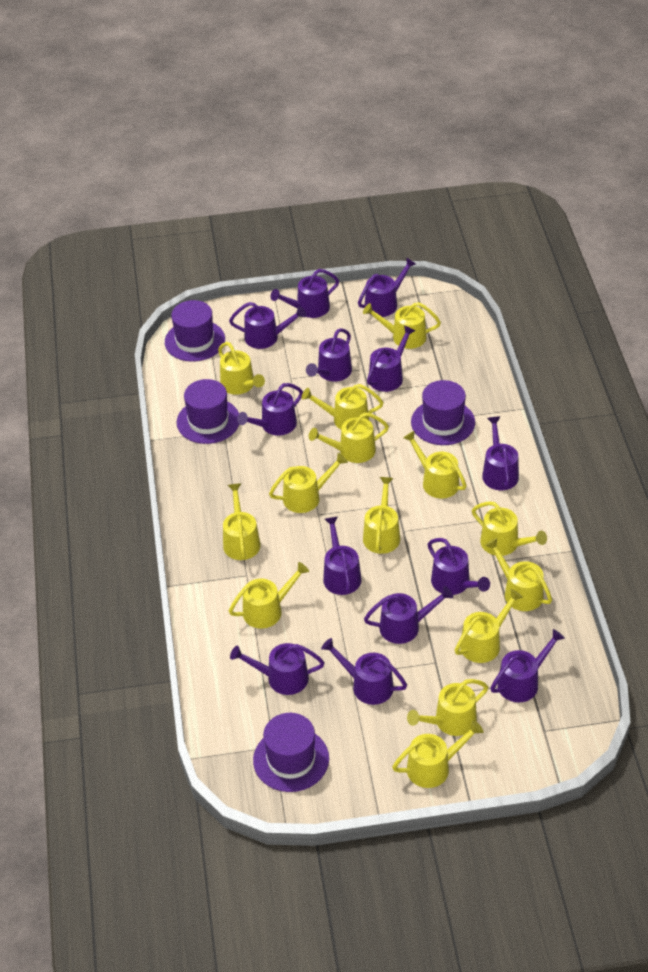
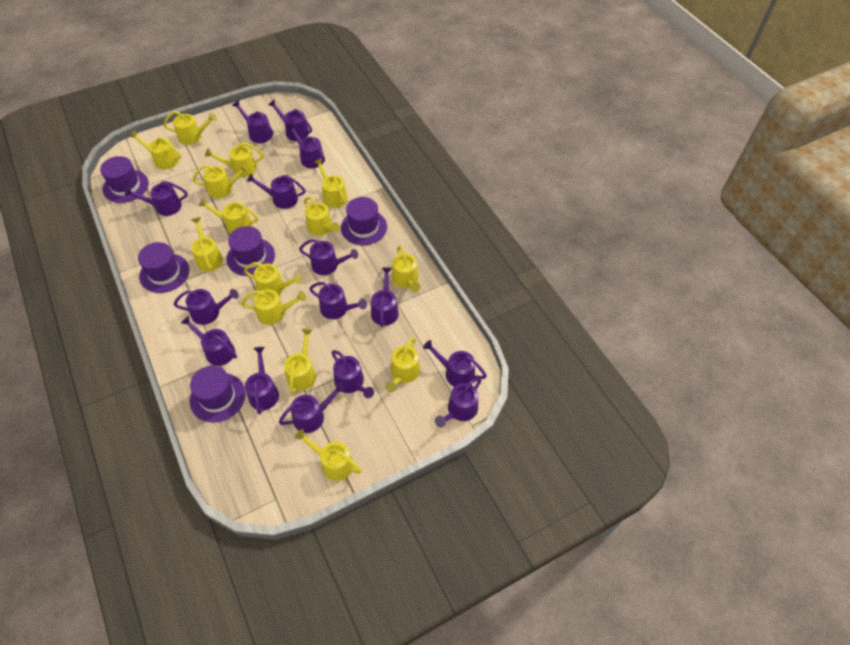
purple hat: [165,300,225,362] [177,379,239,444] [253,713,329,792] [411,380,475,445] = 4 -> [100,156,149,203] [138,242,189,293] [190,366,245,423] [226,226,275,276] [341,197,387,245] = 5
purple watering can: [229,302,306,349] [230,643,325,695] [237,383,303,436] [271,269,339,318] [306,328,352,382] [321,638,407,705] [323,516,362,595] [358,257,416,317] [364,586,453,644] [367,326,415,392] [428,538,490,595] [482,417,519,490] [491,629,565,702] = 13 -> [125,181,188,216] [174,289,239,325] [181,316,237,366] [232,100,273,143] [245,347,279,414] [247,173,305,209] [268,99,312,141] [279,382,345,433] [286,123,325,168] [299,239,358,275] [309,282,367,319] [331,350,374,398] [371,268,399,327] [423,340,487,387] [435,378,481,427] = 15

